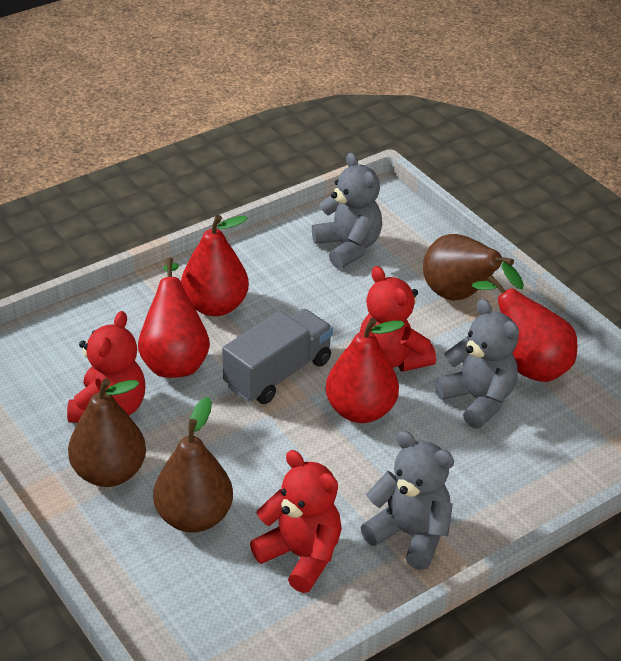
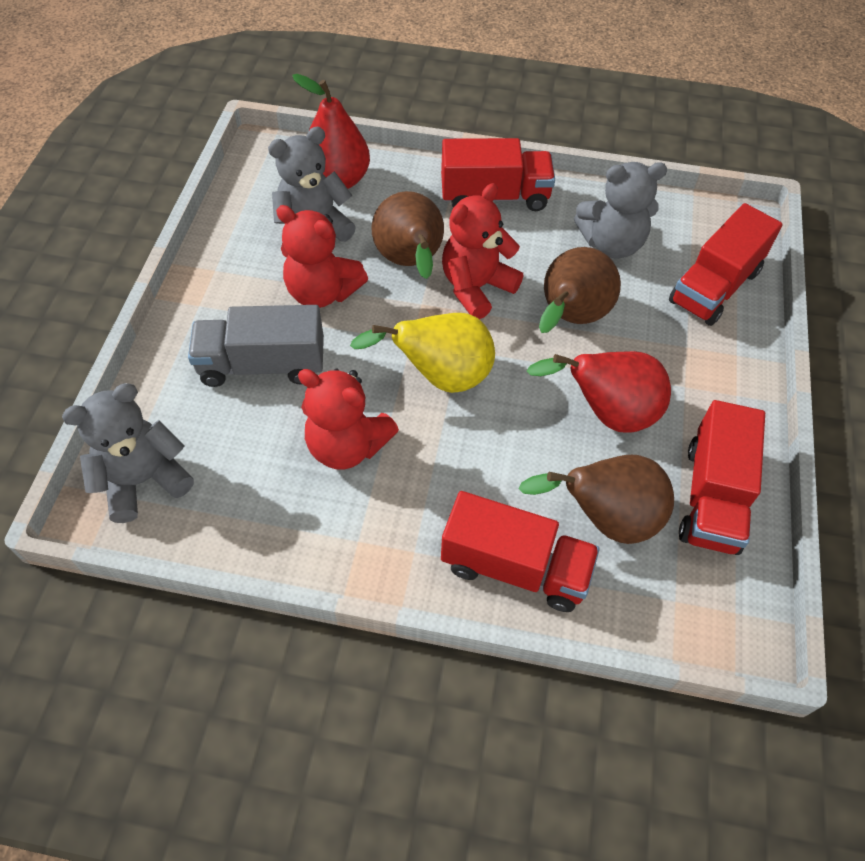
red pear: [138,258,210,378] [181,215,249,316] [326,318,405,423] [472,275,578,382] = 4 -> [292,74,370,189] [527,351,671,433] = 2
red truck: none = 0 -> [441,138,555,211] [441,491,600,612] [669,203,782,326] [679,400,765,555] = 4
yellow pear: none = 0 -> [350,313,495,393] = 1

